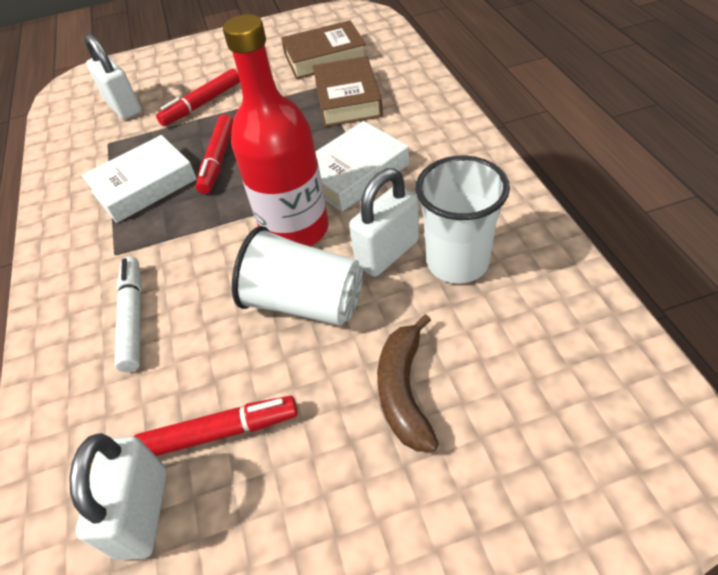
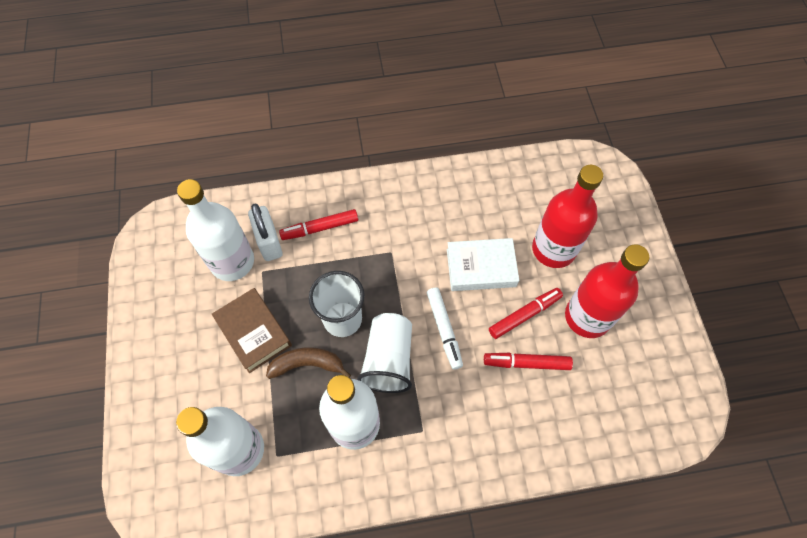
brown book: [281,20,366,79] [313,56,383,127] = 2 -> [212,288,292,373] = 1
red bottle: [223,14,328,246] = 1 -> [532,165,603,268] [565,244,649,338] = 2
white book: [82,135,197,223] [315,121,409,212] = 2 -> [447,238,519,291] = 1
white bottle: none = 0 -> [176,407,264,476] [177,179,254,281] [319,375,380,450] = 3
white padlock: [69,433,167,560] [84,33,141,120] [349,168,419,277] = 3 -> [248,203,283,261] = 1

